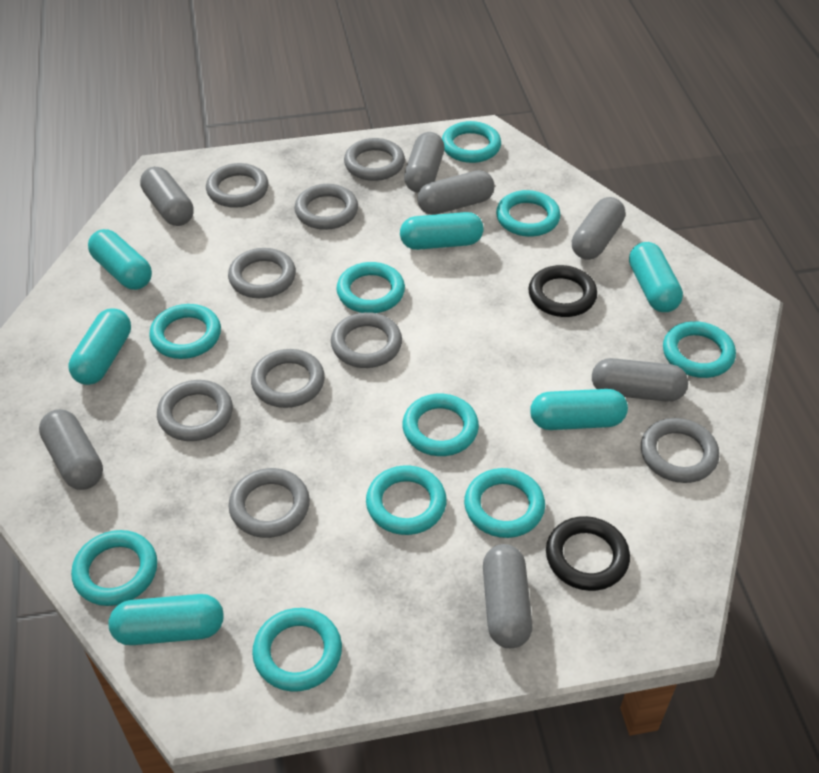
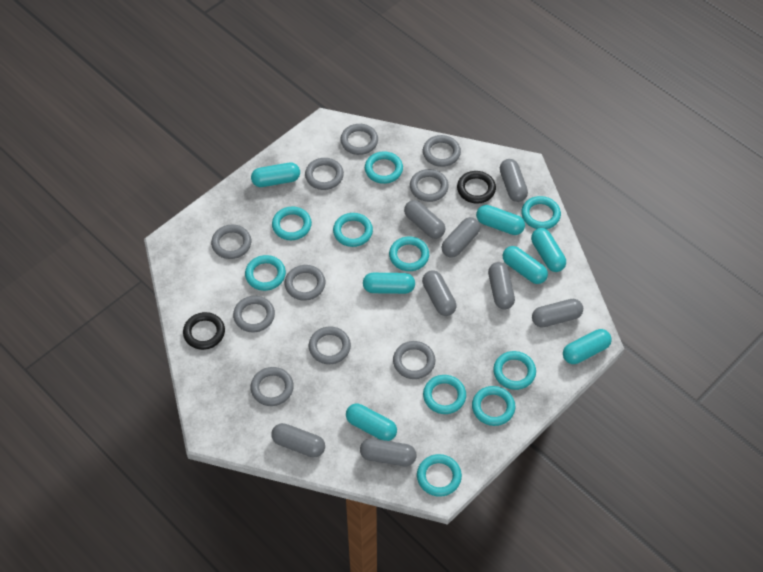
grey capsule: [39,409,103,490] [140,167,194,226] [404,132,444,193] [417,170,494,215] [483,544,533,648] [572,197,625,260] [592,358,688,402] = 7 -> [271,423,325,457] [360,438,416,466] [404,200,445,239] [422,270,456,316] [442,217,480,258] [488,262,515,309] [500,159,528,202] [532,299,583,328] = 8
grey ring: [157,380,233,441] [206,163,269,208] [228,248,296,298] [228,468,310,538] [251,349,325,408] [294,184,358,230] [331,312,402,368] [344,138,405,181] [641,418,719,483] = 9 -> [211,225,251,259] [233,296,275,332] [250,367,294,406] [285,265,325,301] [305,158,344,190] [309,327,351,364] [340,124,378,155] [393,341,435,379] [410,169,449,202] [423,135,461,167] = 10
turquoise capsule: [68,308,131,385] [88,229,152,290] [108,594,224,645] [400,212,483,250] [530,389,628,430] [629,242,683,312] = 6 -> [251,163,300,187] [346,404,397,441] [363,273,415,294] [476,205,525,235] [503,246,548,284] [531,228,566,272] [563,329,612,364] = 7

